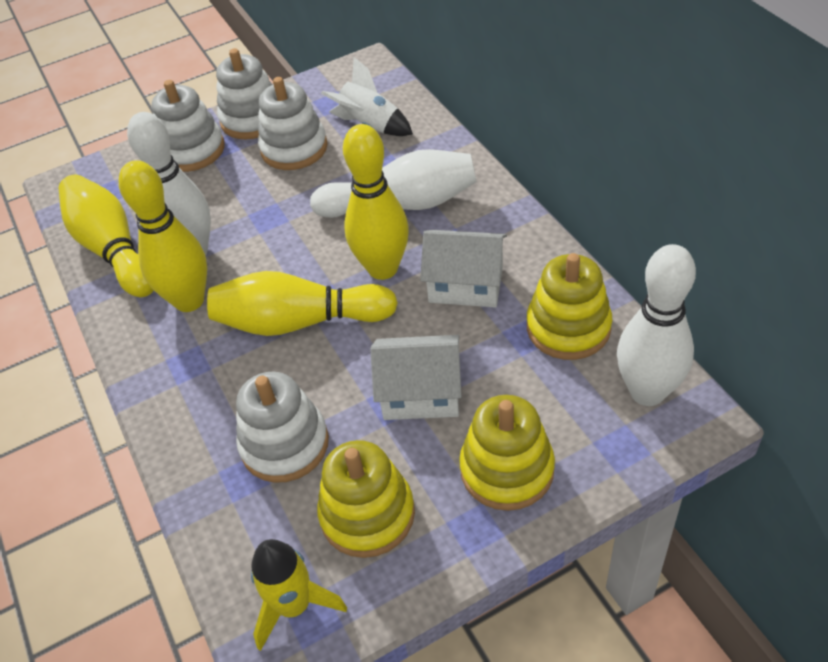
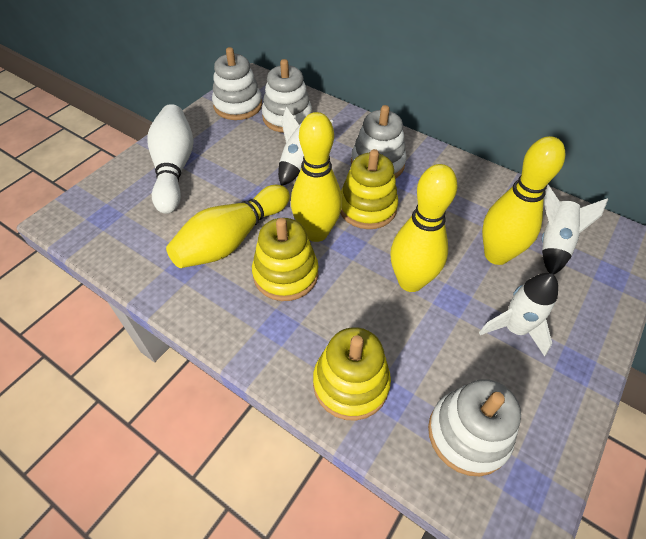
white bowling pin: [127,112,211,256] [310,149,477,218] [617,244,696,406] = 3 -> [147,104,193,214] = 1
white house: [370,335,462,420] [420,230,507,308] = 2 -> none = 0
white rocket: [321,57,413,136] = 1 -> [278,107,333,186] [479,273,558,357] [542,184,608,275] = 3
yellow rocket: [251,539,347,651] = 1 -> none = 0

